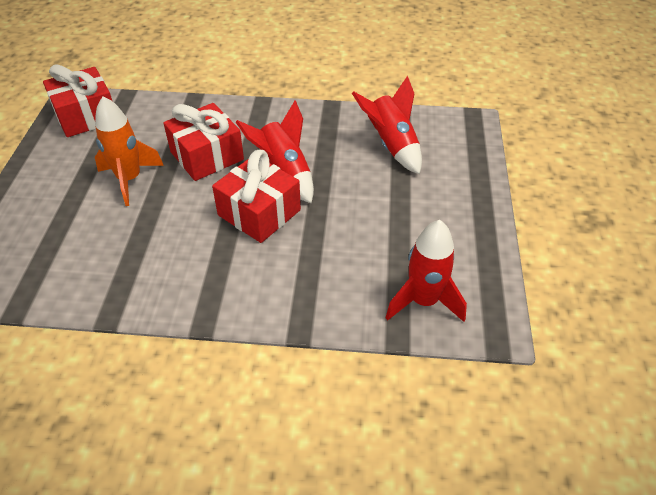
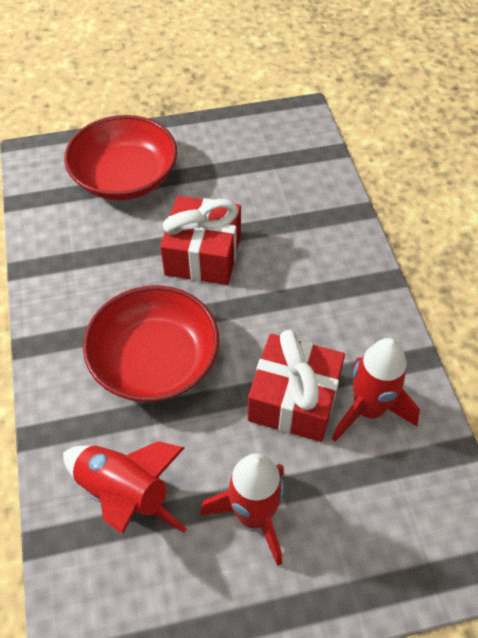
orange rocket: [95,96,164,206] = 1 -> none = 0
red bowl: none = 0 -> [64,115,177,200] [83,285,219,402] = 2
red gift: [43,64,112,137] [163,103,244,181] [212,150,301,243] = 3 -> [160,196,241,285] [248,330,345,442] = 2

